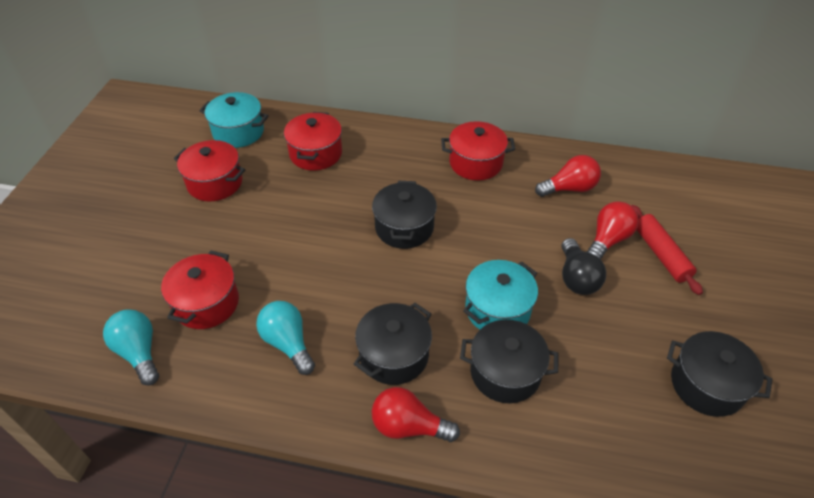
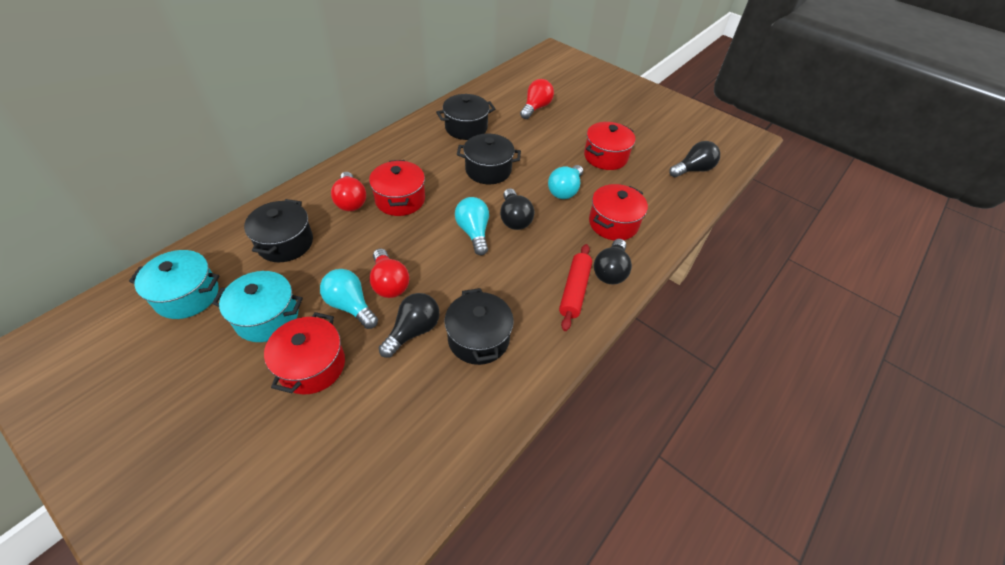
black light bulb: [562,238,606,295] = 1 -> [379,293,440,358] [500,188,534,230] [594,239,632,284] [669,141,720,177] = 4
turquoise light bulb: [103,309,159,386] [256,301,315,375] = 2 -> [320,269,378,329] [455,197,489,255] [548,165,583,199] = 3

